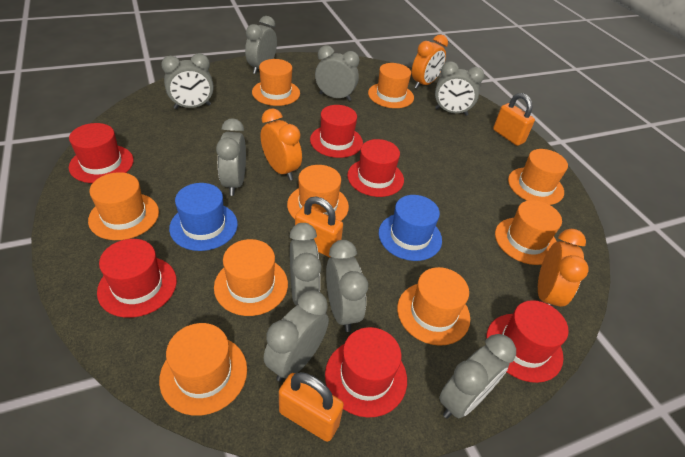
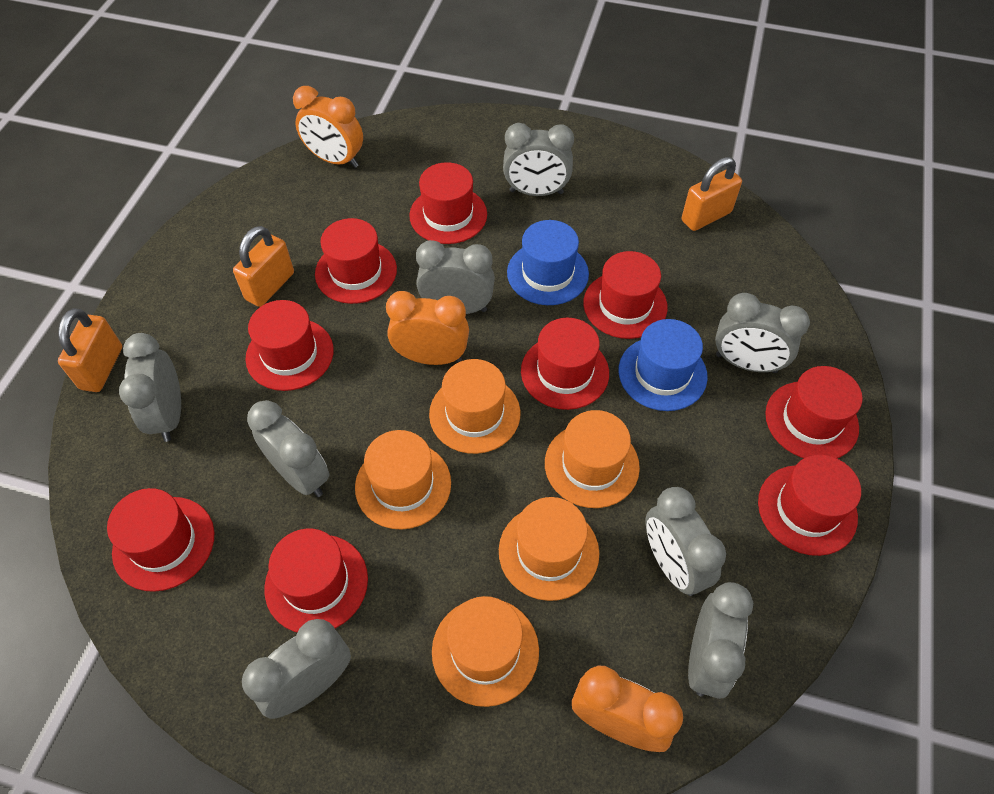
grey clock: [161,53,214,109] [216,118,246,196] [245,16,277,74] [264,290,329,382] [289,223,321,305] [315,45,359,101] [326,240,368,332] [435,61,484,116] [439,334,516,419] = 9 -> [119,333,181,442] [242,619,351,719] [247,400,329,497] [416,240,495,314] [503,123,574,196] [646,487,726,596] [688,582,753,699] [715,293,810,373] = 8
orange hat: [88,172,159,240] [159,323,247,416] [214,239,288,316] [252,59,300,106] [287,165,349,221] [368,63,414,108] [397,267,470,346] [495,200,562,265] [508,149,568,205] = 9 -> [355,430,451,530] [429,359,520,454] [432,596,539,707] [499,497,599,601] [545,410,640,508] = 5
red hat: [69,123,134,183] [97,239,177,318] [310,105,363,158] [325,327,407,418] [347,139,404,197] [486,300,569,383] = 6 -> [107,488,214,592] [245,300,334,391] [264,528,368,632] [315,218,397,304] [409,162,487,244] [521,318,609,410] [583,251,668,339] [758,455,861,556] [765,366,863,458] = 9

